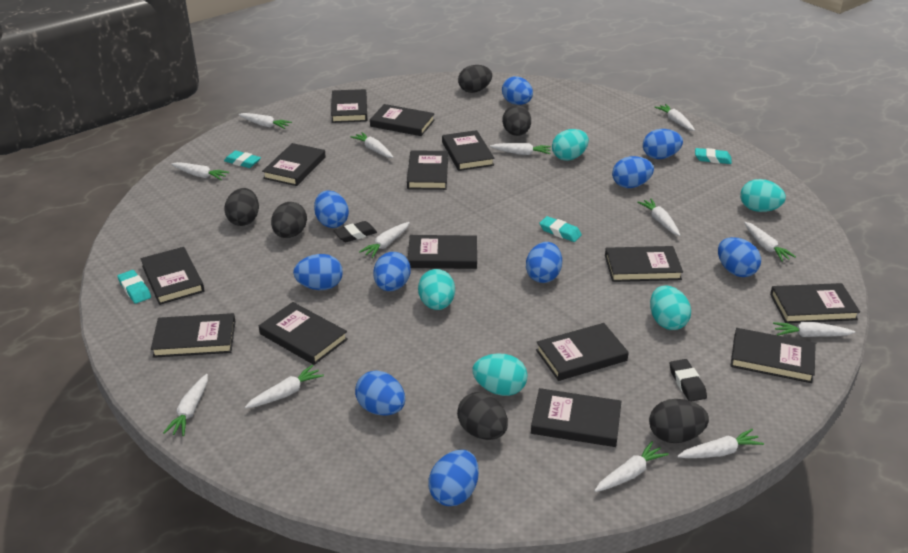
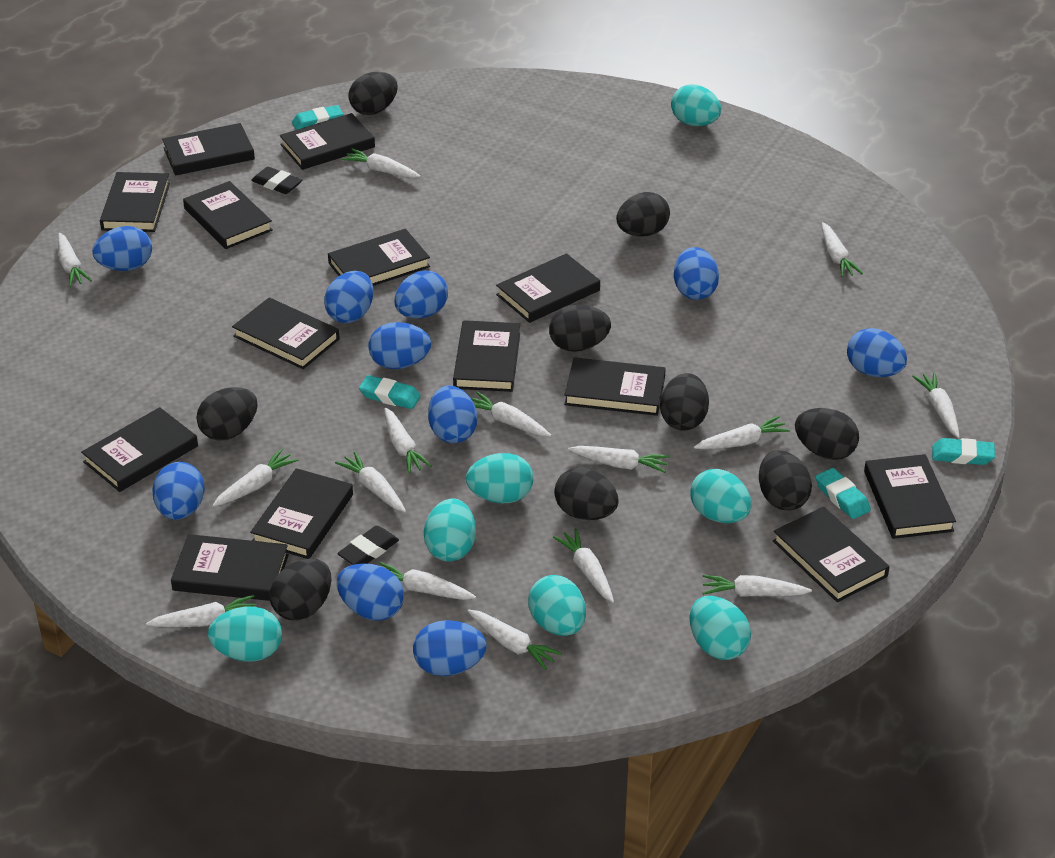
black egg: [224,188,259,226] [271,202,307,238] [457,392,508,440] [458,65,492,93] [502,105,531,136] [649,399,709,443] = 6 -> [197,387,257,441] [269,559,331,621] [348,72,398,115] [549,305,611,352] [554,467,618,520] [616,192,670,237] [660,373,709,430] [759,450,812,511] [795,408,859,460] = 9
turquoise egg: [418,269,455,310] [472,353,528,396] [552,129,589,161] [650,286,691,330] [740,179,786,212] = 5 -> [208,606,282,662] [424,498,476,562] [466,453,533,503] [528,575,586,636] [671,85,721,126] [689,596,751,660] [690,469,752,523] = 7
white carrot: [163,374,208,436] [171,162,229,180] [238,113,292,129] [245,365,324,409] [351,132,394,158] [359,222,410,258] [490,143,551,155] [594,441,669,492] [637,199,680,236] [655,104,695,131] [677,429,764,458] [744,222,796,262] [773,322,855,337] = 13 -> [58,233,92,287] [146,595,256,627] [212,448,298,507] [335,451,406,512] [342,149,421,178] [379,562,476,600] [384,408,432,474] [467,609,562,670] [471,392,551,437] [553,528,614,603] [568,446,670,473] [694,416,790,449] [703,575,812,597] [822,222,863,277] [912,372,960,438] = 15

